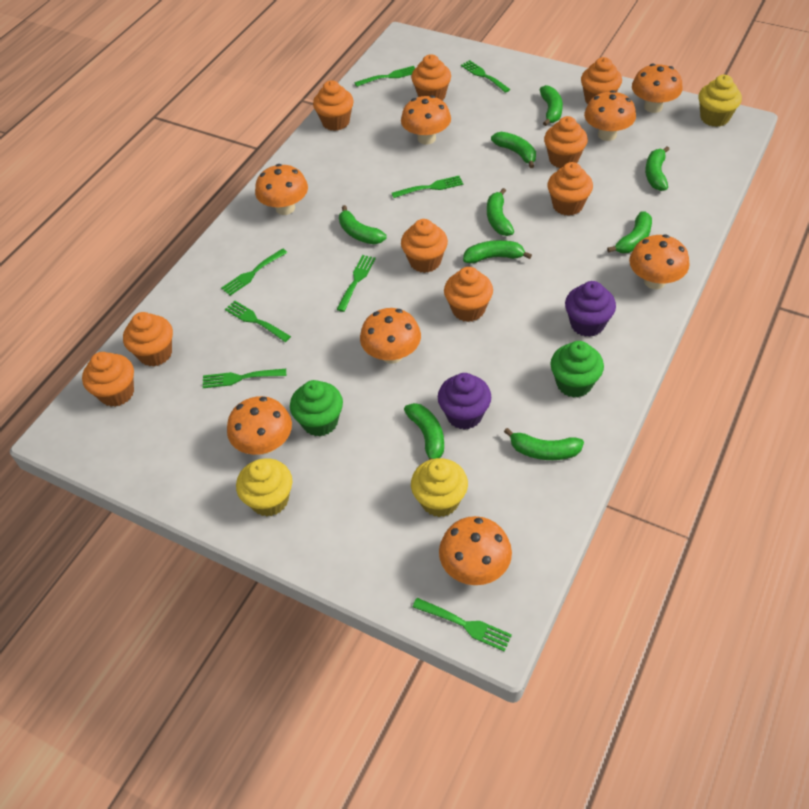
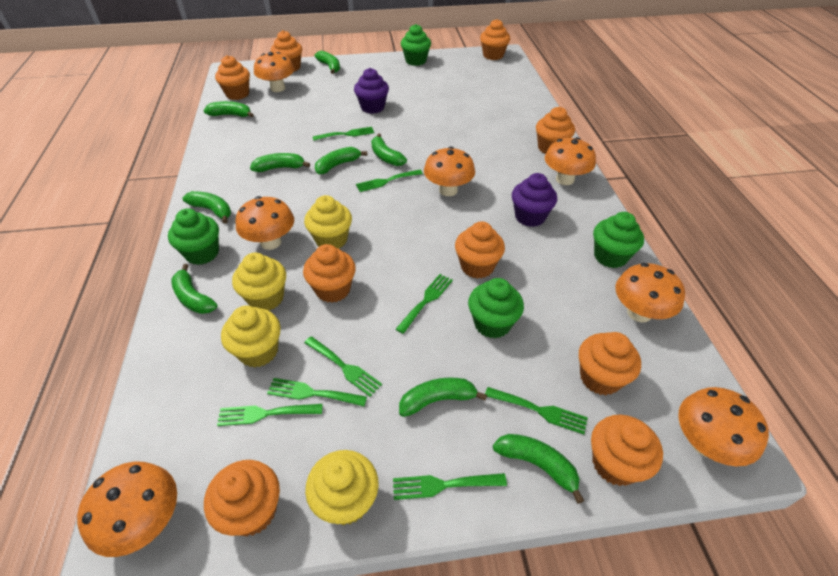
green cupcake: [290,380,343,437] [551,341,604,398] = 2 -> [168,209,219,265] [401,24,431,66] [468,278,524,338] [593,212,644,268] = 4
orange mushroom: [227,396,292,455] [255,164,308,215] [360,308,421,364] [401,95,451,145] [439,516,512,585] [584,90,636,141] [629,235,689,289] [632,64,683,113] = 8 -> [77,462,177,557] [235,196,294,250] [254,52,294,92] [424,147,475,196] [545,137,596,185] [615,263,685,322] [678,387,769,466] = 7
yellow cupcake: [236,458,292,517] [411,458,468,517] [698,75,742,127] = 3 -> [221,305,281,368] [232,253,286,311] [304,195,352,249] [305,450,379,525] = 4

